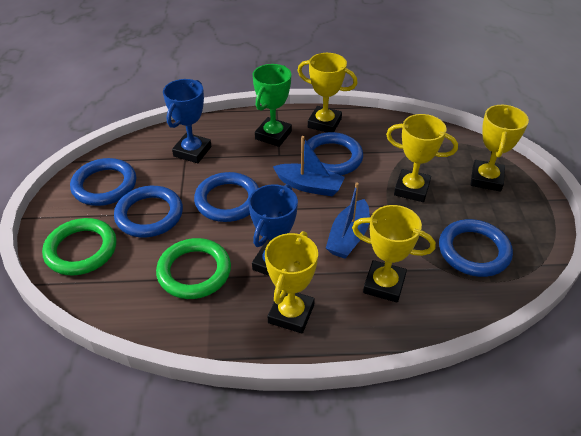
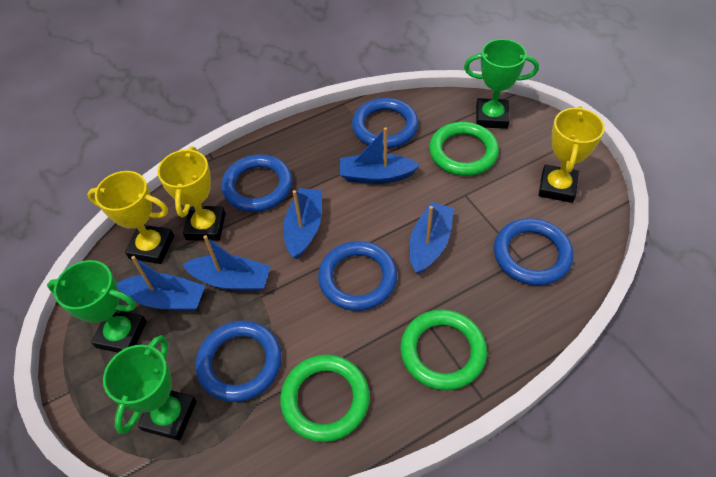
blue boat: [273,136,345,196] [326,182,370,259] = 2 -> [116,256,205,311] [182,235,271,291] [283,188,322,259] [340,127,420,184] [409,202,454,274] = 5
blue trophy: [163,79,211,163] [248,184,298,276] = 2 -> none = 0
green ring: [42,218,117,276] [156,238,231,299] = 2 -> [280,354,370,442] [400,309,487,390] [429,122,499,176] = 3
green trophy: [252,64,292,147] = 1 -> [47,260,147,353] [103,335,197,441] [464,39,539,129] = 3
yellow trophy: [265,231,318,333] [297,53,358,132] [352,205,436,303] [386,114,458,202] [471,105,529,192] = 5 -> [87,171,174,264] [157,147,225,241] [539,106,605,203] = 3

